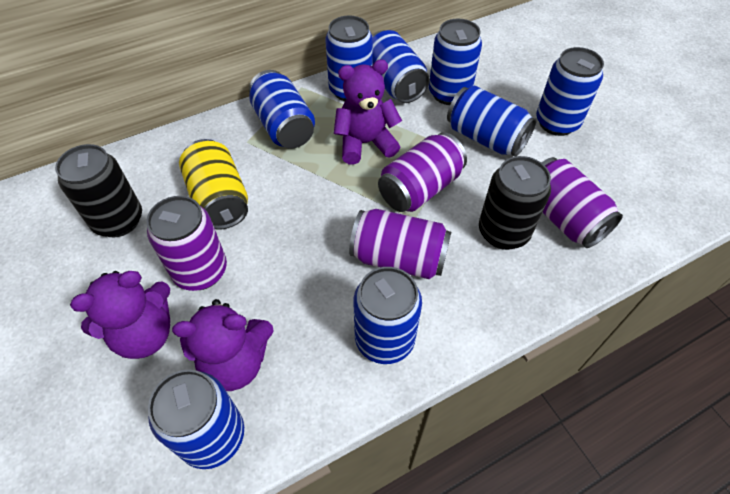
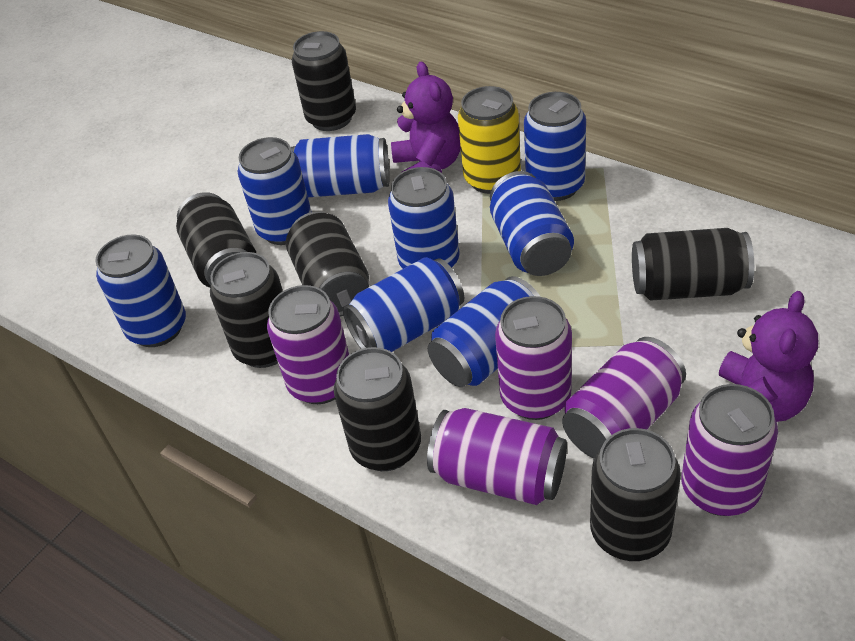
black can: [55,144,142,237] [479,156,551,250] = 2 -> [176,192,256,288] [210,252,283,368] [286,212,369,316] [292,31,356,131] [334,347,421,471] [590,428,681,561] [632,228,754,301] = 7
purple can: [146,196,227,291] [349,209,451,279] [378,132,467,212] [541,157,623,248] = 4 -> [267,285,349,404] [427,408,567,505] [495,296,572,420] [562,337,686,458] [681,384,778,516] = 5
purple teddy bear: [70,271,170,359] [172,299,274,391] [334,59,402,164] = 3 -> [391,62,461,173] [719,291,818,422] = 2

